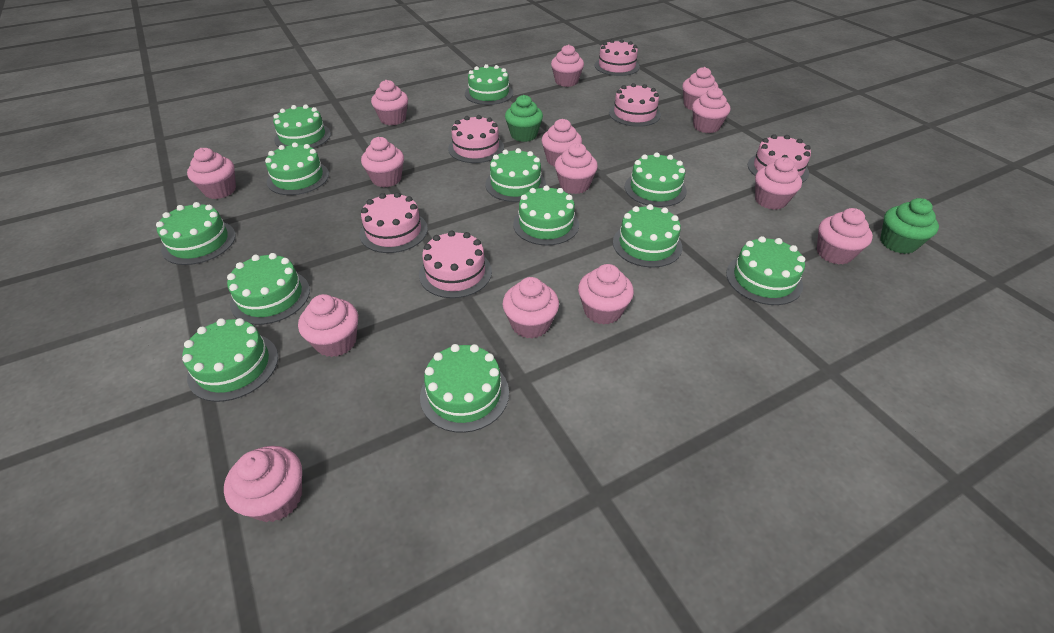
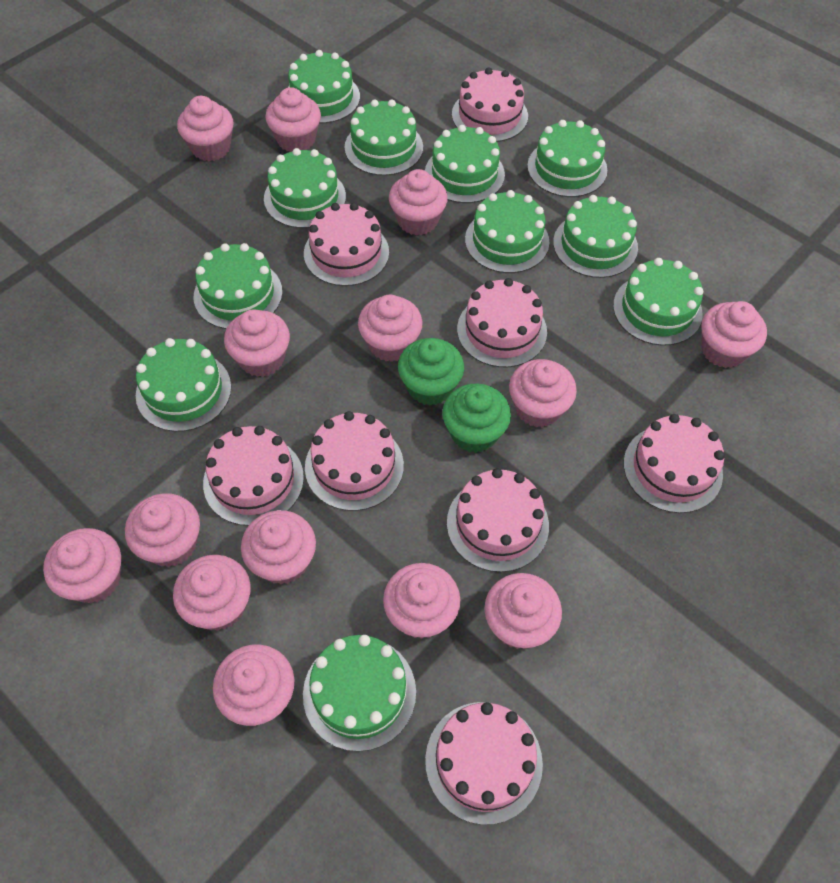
green cake: [156,202,236,265] [182,318,278,402] [227,253,310,325] [265,142,329,195] [273,105,331,148] [420,344,509,433] [465,64,513,105] [485,148,546,202] [513,185,579,245] [613,204,682,267] [625,152,687,207] [726,236,805,305] = 12 -> [136,338,231,432] [194,243,282,329] [264,148,346,228] [288,50,360,123] [303,635,416,752] [344,99,423,176] [425,125,505,203] [465,190,549,273] [527,120,607,197] [553,195,638,278] [613,258,703,346] = 11
pink cake: [360,192,428,253] [419,230,492,298] [448,115,504,163] [595,39,640,76] [609,83,661,127] [748,134,811,183] = 6 -> [203,426,304,526] [304,203,389,286] [305,411,404,511] [425,702,543,825] [447,468,549,572] [452,68,528,142] [457,278,547,367] [624,414,725,513] = 8

